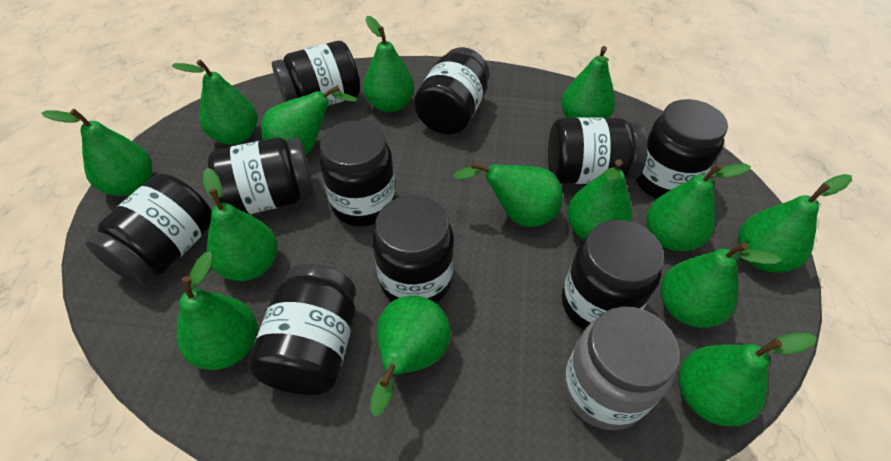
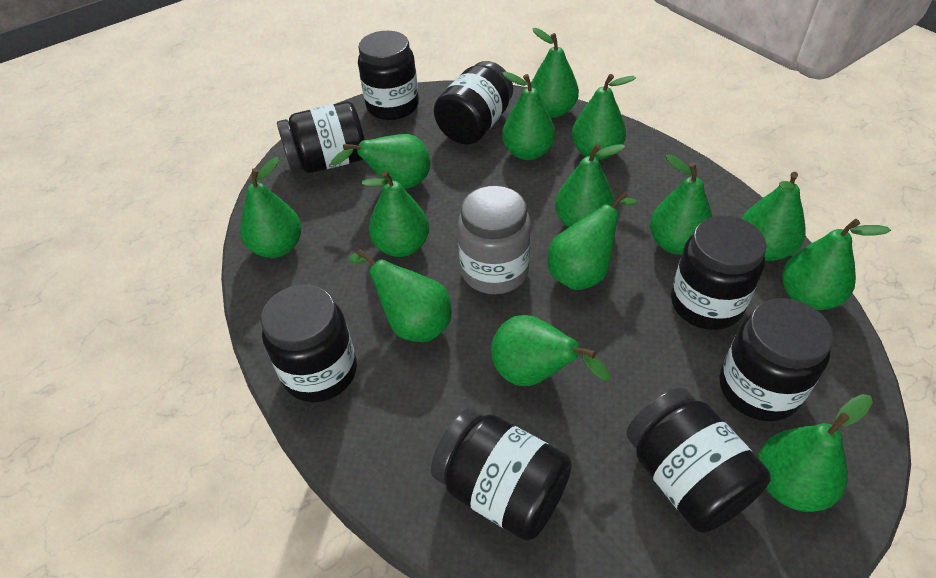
black jar: [86,174,212,286] [208,138,315,214] [248,264,356,395] [272,41,360,106] [320,121,396,227] [372,195,454,303] [414,47,489,135] [548,118,647,184] [562,220,664,330] [635,99,728,199] = 10 -> [261,285,357,402] [277,101,365,174] [358,31,419,120] [431,409,572,541] [434,61,513,145] [626,388,771,533] [671,216,767,330] [720,298,834,421] = 8

